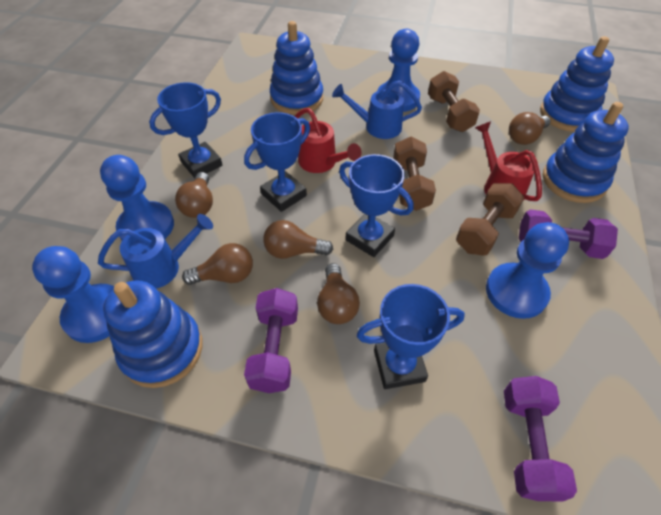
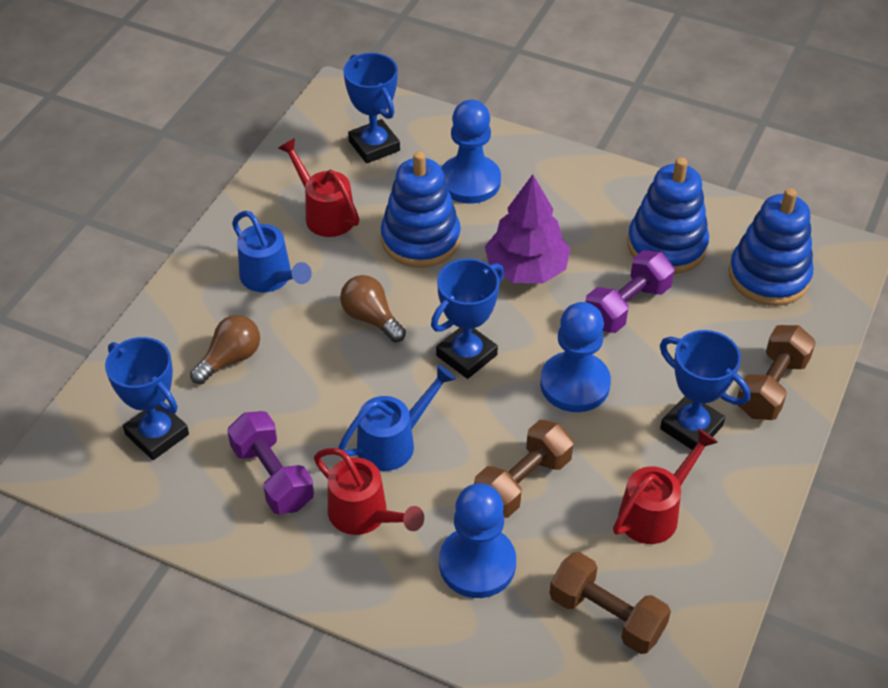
blue pawn: [32,246,114,343] [100,155,174,240] [377,29,420,112] [486,222,569,319] = 4 -> [439,483,516,598] [441,100,501,204] [540,302,611,412] = 3
blue stacking toy: [103,280,202,388] [270,21,323,115] [540,36,614,132] [543,102,629,203] = 4 -> [381,151,461,268] [627,157,709,274] [729,188,813,306] = 3
brown light bulb: [175,172,213,218] [182,243,253,285] [263,220,333,259] [317,263,360,324] [509,112,551,145] = 5 -> [190,315,260,384] [340,275,406,342] = 2
purple dumbbell: [244,288,298,393] [504,376,577,501] [519,209,618,259] = 3 -> [227,411,314,514] [585,250,675,333] = 2
purple tree: none = 0 -> [485,174,570,283] = 1
red watering can: [294,108,362,173] [475,121,542,202] = 2 -> [278,138,359,237] [314,448,424,535] [613,428,718,544] = 3

